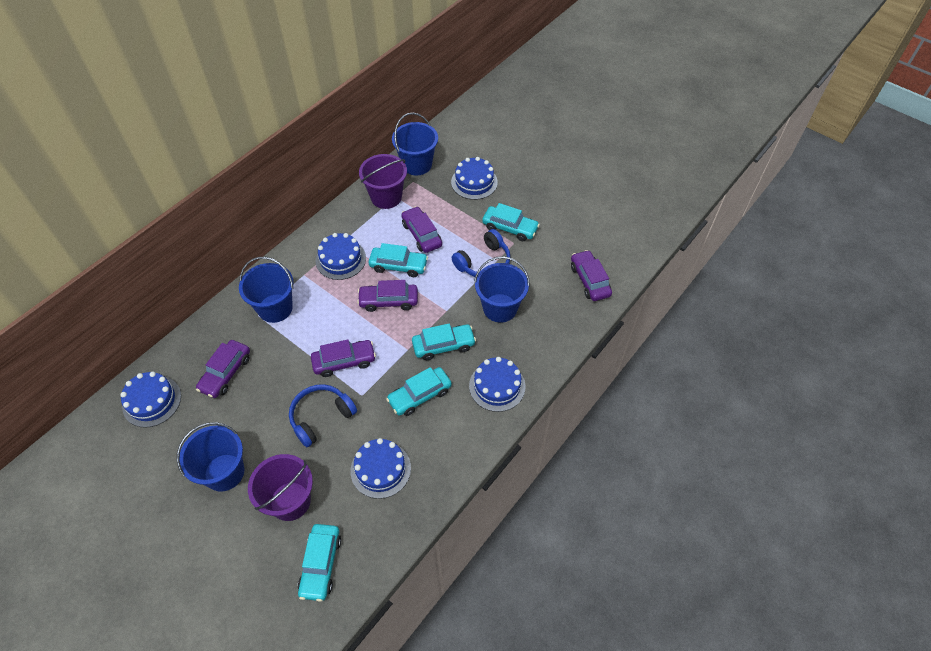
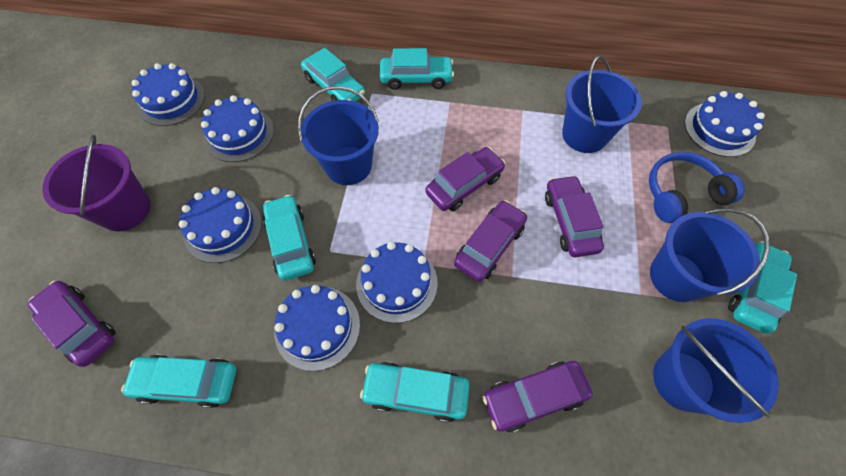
blue cake: [120,372,181,427] [316,233,366,280] [350,438,411,499] [451,157,498,200] [469,357,525,412] = 5 -> [132,63,205,126] [179,187,262,263] [201,95,274,162] [274,285,360,371] [356,242,438,323] [685,91,765,157] = 6
blue headphones: [289,384,357,447] [452,229,510,277] = 2 -> [649,152,745,223] = 1
purple bucket: [248,454,313,521] [359,154,407,209] = 2 -> [42,135,151,232] = 1
turquoise car: [298,524,341,602] [369,243,428,277] [386,367,452,416] [412,324,476,360] [482,203,540,241] = 5 -> [121,355,236,408] [263,195,316,281] [301,48,365,102] [360,362,470,422] [380,48,454,90] [728,241,797,334] = 6

